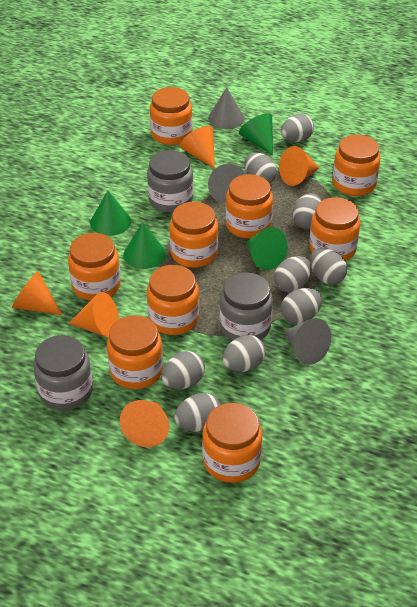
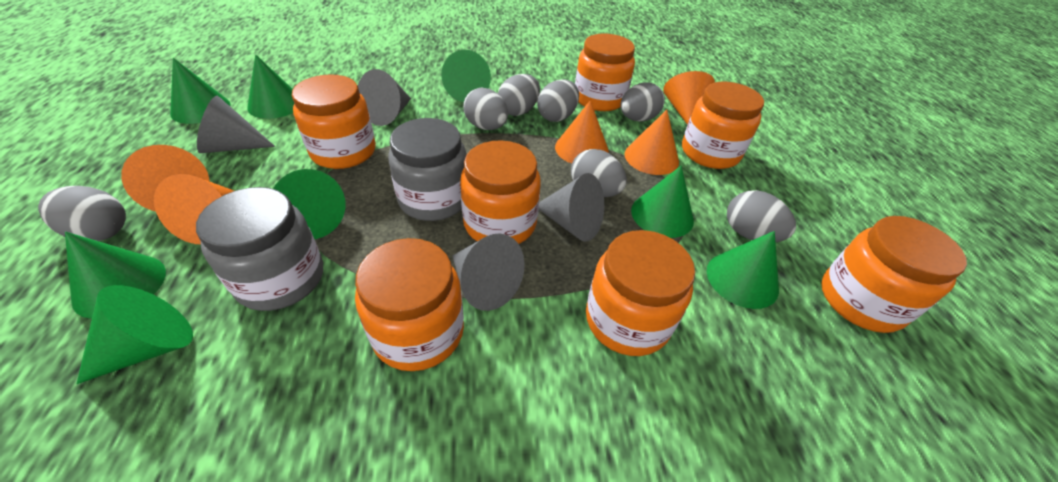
green cone: [90,190,131,236] [123,222,166,269] [239,113,273,156] [246,227,288,270] = 4 -> [65,232,166,319] [77,285,193,384] [170,58,231,124] [247,54,294,119] [273,169,346,239] [441,50,491,102] [631,166,694,238] [707,231,779,309] = 8
grey cone: [208,87,244,129] [208,164,246,203] [284,318,331,365] = 3 -> [197,96,275,153] [358,69,411,126] [452,233,525,311] [539,173,604,241] = 4
grey egg: [161,351,205,389] [174,393,221,432] [222,335,266,372] [244,152,277,184] [274,256,311,293] [281,114,314,142] [281,288,322,324] [293,193,321,229] [310,248,347,285] = 9 -> [38,186,126,241] [463,88,508,130] [498,74,540,116] [537,79,579,122] [571,149,627,197] [620,82,665,121] [727,190,796,242] = 7
grey jar: [33,335,93,410] [147,150,193,213] [220,272,273,340] = 3 -> [196,187,323,311] [388,118,467,221] = 2
orange jar: [68,233,121,301] [107,315,163,389] [147,265,199,335] [150,87,193,145] [169,202,218,268] [202,403,262,483] [225,174,273,239] [309,197,360,261] [333,135,380,196] = 9 -> [292,74,376,169] [355,238,464,371] [460,140,541,244] [575,34,635,111] [586,230,695,356] [682,82,764,169] [821,216,967,333] = 7

